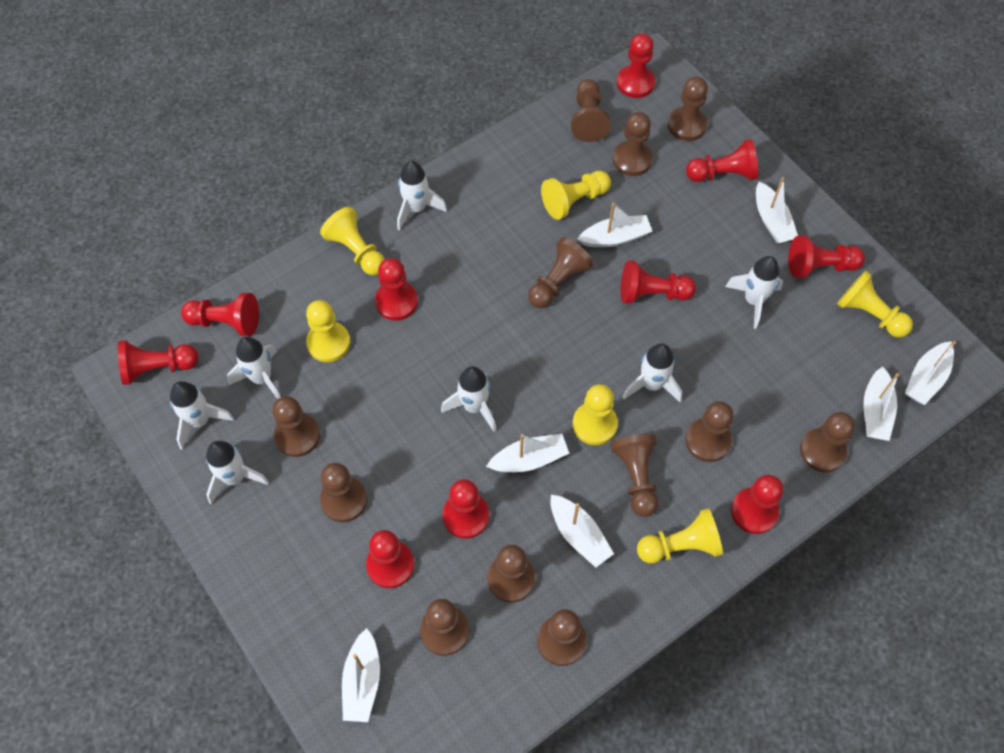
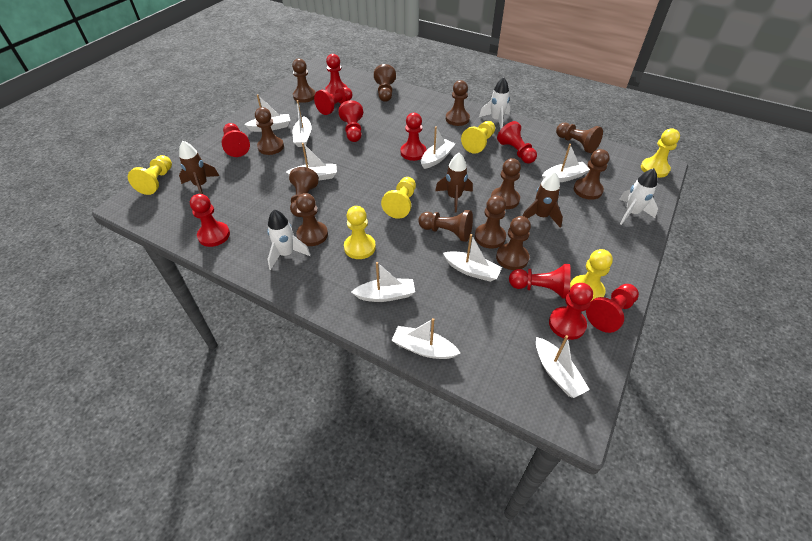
brown rocket: none = 0 -> [179,141,219,194] [435,153,473,213] [523,171,563,228] = 3
white boat: [342,628,380,722] [486,434,570,472] [550,495,614,567] [577,203,652,247] [756,177,798,244] [864,366,899,441] [905,341,956,405] = 7 -> [244,95,290,132] [286,143,337,181] [292,100,312,147] [351,262,415,302] [391,318,460,359] [421,126,455,169] [443,234,502,282] [536,335,590,398] [542,144,590,182] = 9
white rocket: [170,381,234,450] [206,441,269,504] [227,337,281,399] [397,161,447,231] [441,366,496,431] [623,343,682,402] [725,256,783,329] = 7 -> [267,209,311,270] [479,77,510,130] [619,168,658,225] = 3

